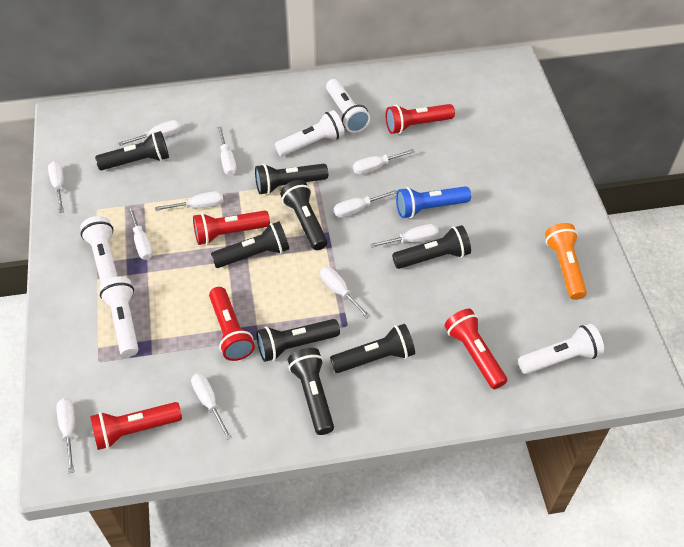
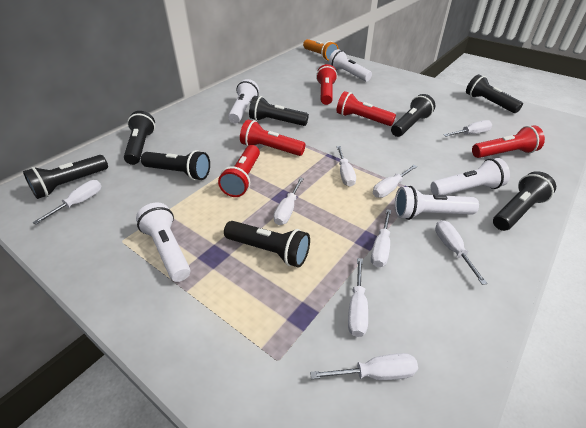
blue flashlight: [396,186,471,218] = 1 -> none = 0
white screwdriver: [48,161,64,213] [56,398,75,473] [118,120,181,146] [128,206,153,260] [155,191,224,211] [191,373,232,440] [217,127,237,176] [320,267,370,318] [334,190,397,218] [353,149,415,174] [370,224,439,248] = 11 -> [33,180,102,225] [274,178,304,225] [310,353,418,380] [337,146,356,187] [348,258,368,337] [371,209,392,267] [373,165,417,198] [435,220,488,285] [444,120,492,137] = 9

